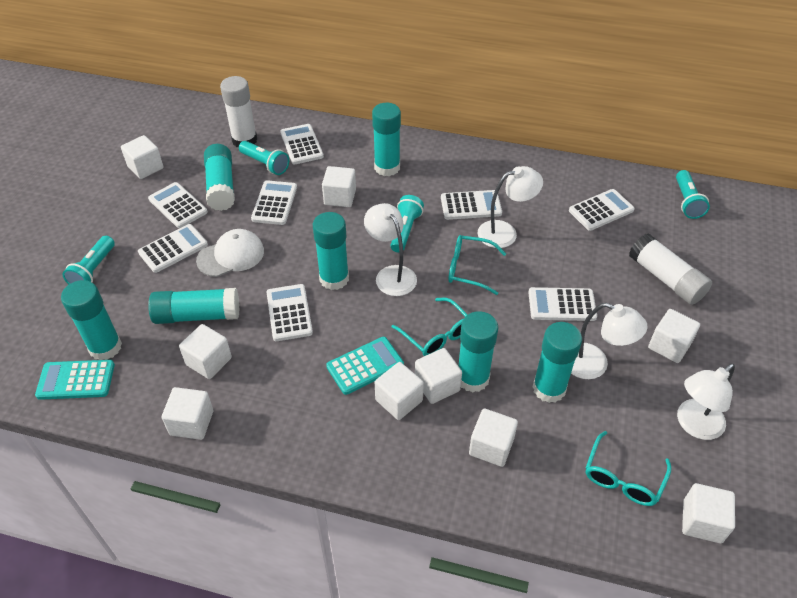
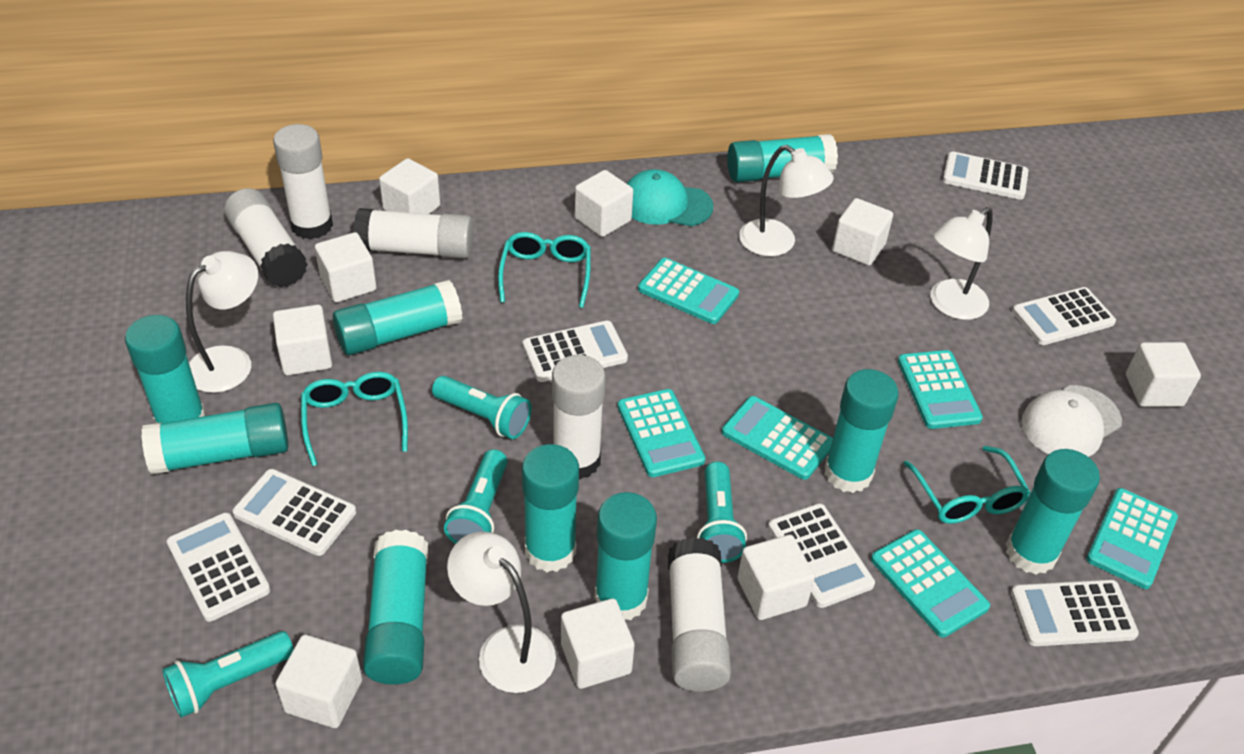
turquoise calculator: [35,360,115,400] [326,337,404,395] = 2 -> [618,389,705,477] [638,258,739,324] [722,396,833,480] [871,529,990,638] [898,350,983,429] [1086,488,1178,589] = 6
turquoise cap: none = 0 -> [627,169,713,226] = 1
turquoise glue stick: [61,280,122,360] [148,288,240,324] [204,144,235,211] [313,212,349,290] [372,103,401,176] [458,311,498,392] [533,322,582,403] = 7 -> [125,315,206,423] [141,403,288,475] [333,280,462,355] [363,530,428,685] [522,444,579,572] [594,492,657,620] [727,134,838,183] [824,369,899,493] [1006,449,1100,575] = 9
white calculator: [138,224,208,273] [148,182,208,228] [251,180,297,225] [267,284,313,341] [280,124,324,165] [441,190,502,220] [528,287,597,321] [569,189,635,231] = 8 -> [167,513,270,622] [233,469,356,556] [523,321,628,382] [768,503,875,608] [943,151,1029,200] [1011,580,1139,646] [1012,287,1116,345] = 7
white glue stick: [220,76,257,147] [629,233,712,305] = 2 -> [224,188,308,288] [273,124,333,240] [353,208,473,259] [552,355,606,480] [668,537,731,692] = 5

